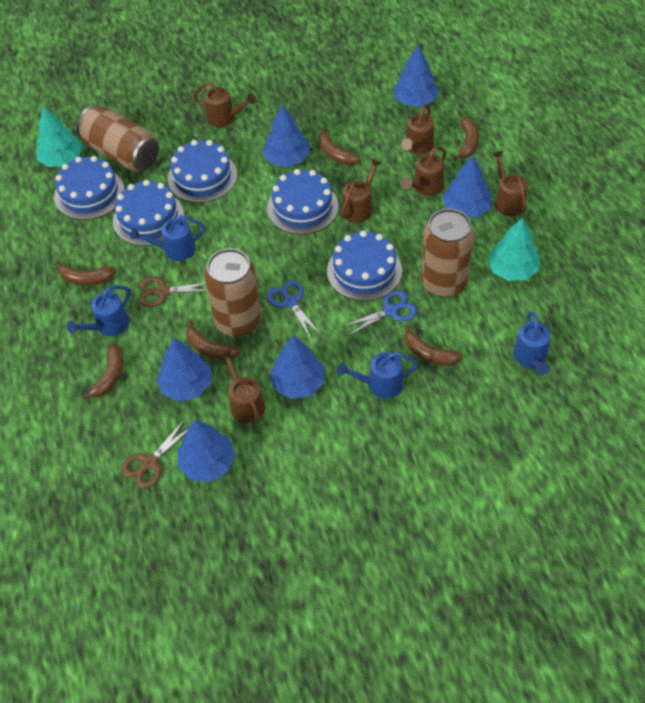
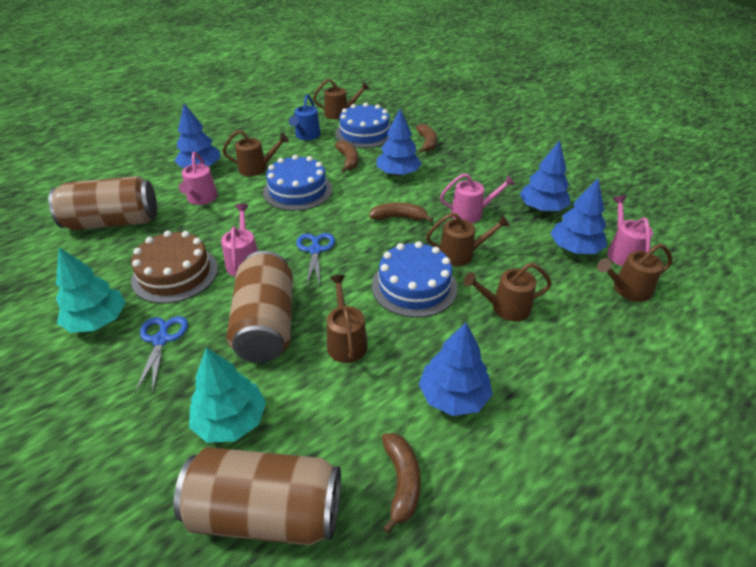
blue cake: [54,156,124,220] [113,180,184,246] [168,140,237,203] [267,169,339,235] [327,231,402,301] = 5 -> [263,155,332,211] [335,103,390,148] [372,241,457,318] = 3
blue tree: [157,338,211,401] [178,419,235,482] [263,105,310,167] [269,335,325,399] [394,45,439,107] [442,155,492,217] = 6 -> [174,103,221,168] [377,108,422,176] [418,322,493,416] [519,140,570,211] [550,178,607,254] = 5
blue watering can: [67,285,131,336] [130,215,206,261] [337,352,418,398] [513,312,550,375] = 4 -> [289,94,321,140] = 1
brown banana: [55,261,116,285] [82,344,124,400] [186,320,241,360] [318,127,359,165] [404,324,463,366] [453,118,479,161] = 6 -> [335,141,358,172] [369,202,433,222] [382,433,421,533] [416,124,437,153] = 4
brown cake: none = 0 -> [131,231,218,304] = 1
brown scissors: [121,419,187,488] [139,277,207,307] = 2 -> none = 0
pink watering can: none = 0 -> [179,152,218,205] [221,204,258,277] [440,173,515,223] [607,196,653,266] = 4

